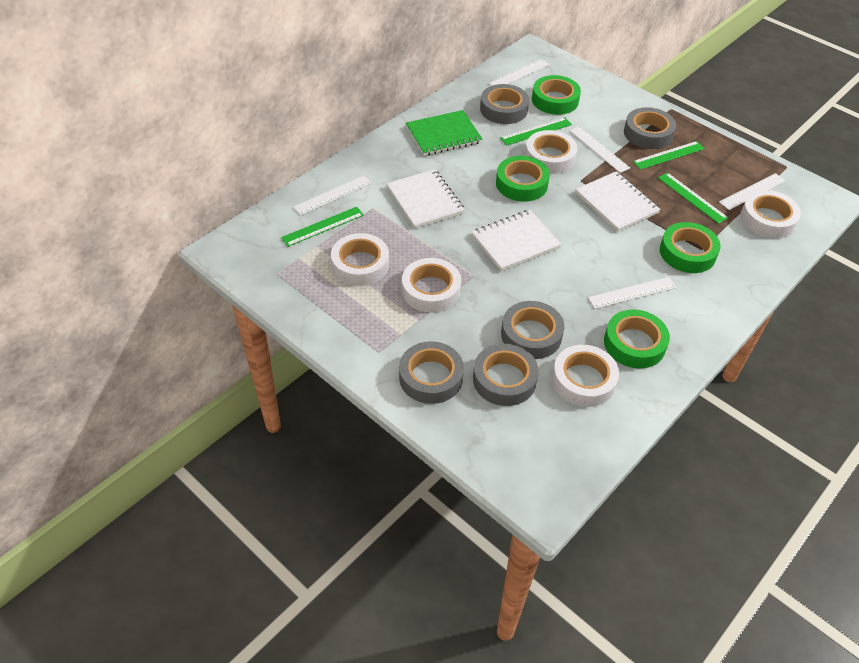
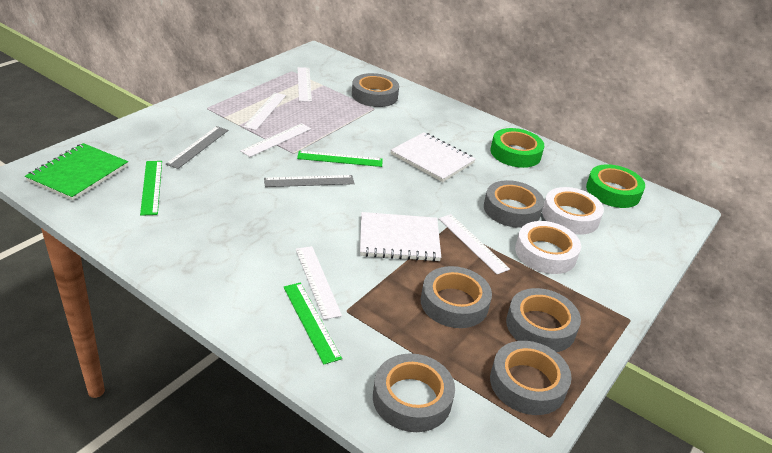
green ruler: [281,207,364,247] [500,117,572,145] [633,141,705,170] [658,172,728,224] = 4 -> [140,161,162,216] [283,282,342,365] [297,151,383,167] = 3
green tape: [496,156,550,202] [532,75,581,115] [604,310,670,368] [660,222,721,273] = 4 -> [490,128,544,168] [586,164,645,208] = 2
grey ruler: none = 0 -> [166,126,228,169] [264,175,355,187] = 2
grey tape: [399,341,464,404] [473,344,539,406] [480,84,529,124] [501,301,565,359] [624,107,676,149] = 5 -> [352,73,399,107] [373,353,455,432] [421,266,492,328] [484,180,544,228] [490,341,572,415] [506,288,581,352] = 6
white notebook: [386,169,465,228] [472,210,562,271] [575,171,661,232] = 3 -> [360,212,441,262] [391,132,476,182] = 2
white tape: [331,233,389,286] [402,258,461,313] [525,130,578,174] [552,345,619,407] [741,190,801,238] = 5 -> [515,221,581,274] [542,187,604,235] = 2

